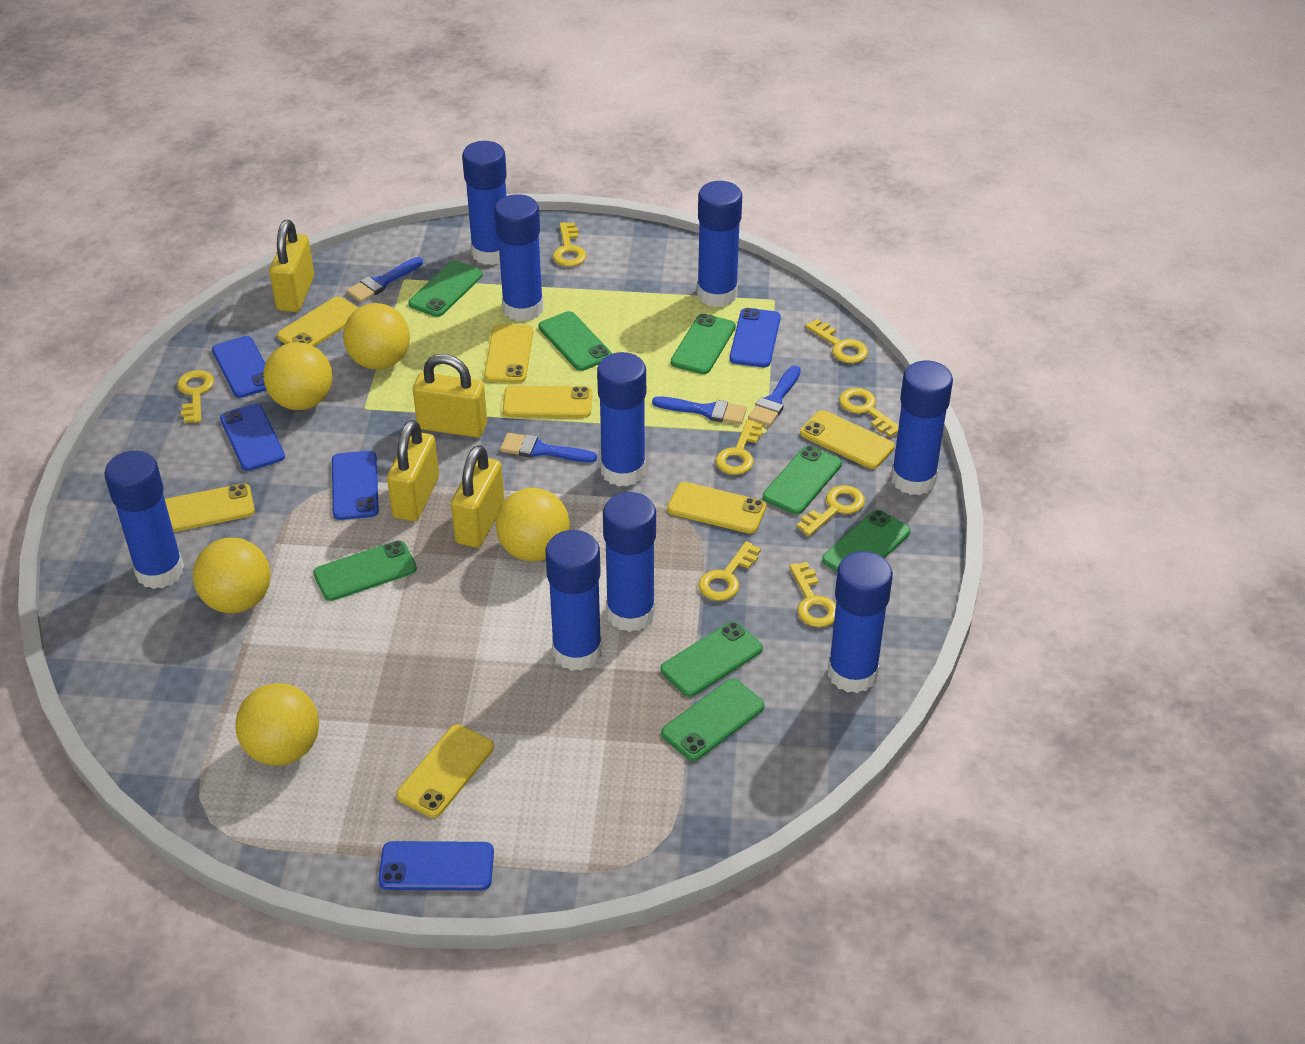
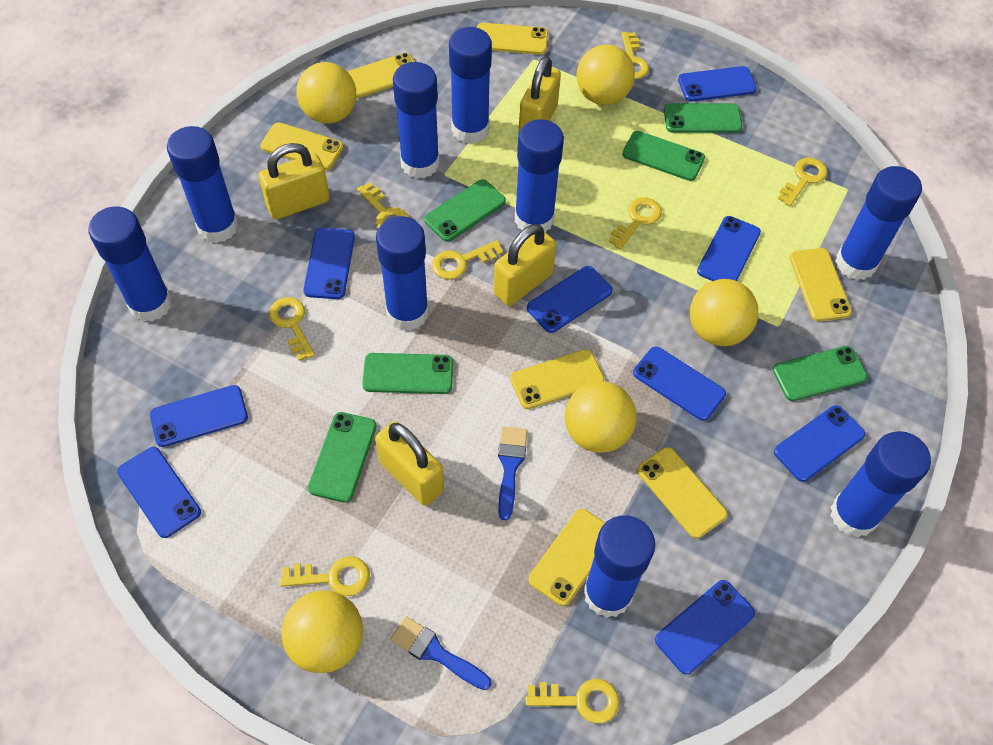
blue brush: [346,257,423,302] [500,433,597,463] [652,396,747,424] [748,366,801,426] = 4 -> [390,616,491,690] [498,426,527,520] = 2
blue phone: [212,336,266,398] [220,404,285,471] [332,451,379,520] [378,841,494,891] [729,308,781,367] = 5 -> [117,447,201,538] [150,385,248,447] [304,228,355,299] [527,266,613,333] [633,346,726,421] [655,580,755,674] [678,66,757,102] [697,216,761,281] [774,405,865,482] = 9
green phone: [313,540,417,601] [408,261,483,317] [539,311,612,371] [661,621,763,697] [661,679,765,761] [671,314,736,374] [763,445,842,515] [822,510,910,572] = 8 -> [308,412,377,503] [362,353,453,394] [424,179,506,242] [622,131,705,181] [664,103,742,133] [773,346,867,401] = 6

